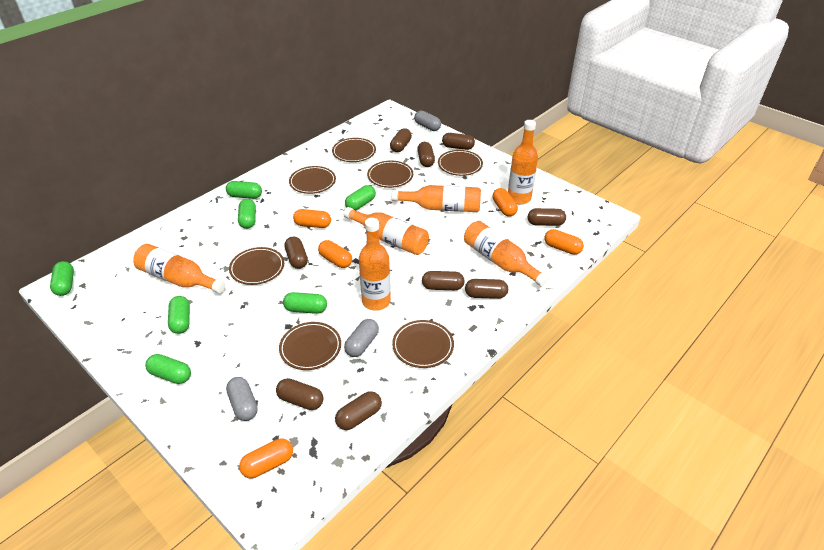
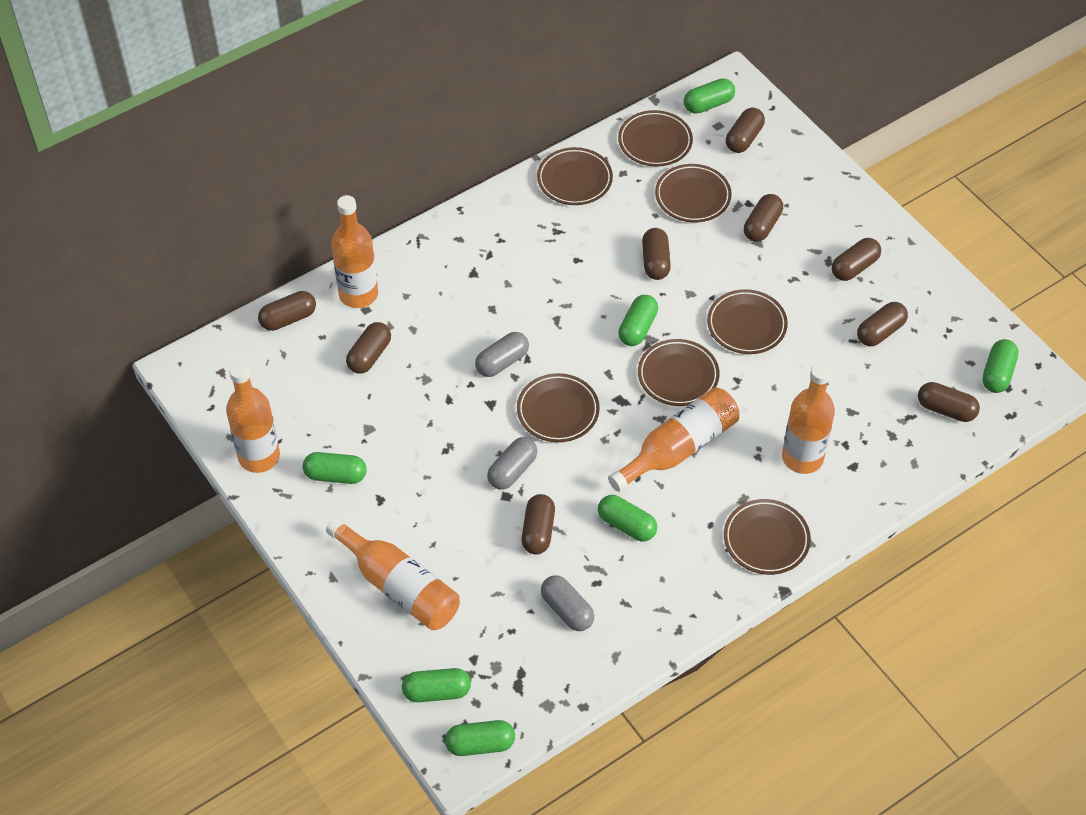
orange bottle: [133,244,225,293] [343,207,429,255] [359,218,391,311] [392,185,481,212] [464,221,548,286] [508,120,538,205] = 6 -> [226,362,280,473] [326,517,460,630] [331,195,378,308] [608,387,739,492] [782,363,835,474] = 5
orange capsule: [239,439,293,478] [293,209,331,228] [318,240,352,268] [493,188,518,217] [544,229,584,255] = 5 -> none = 0

